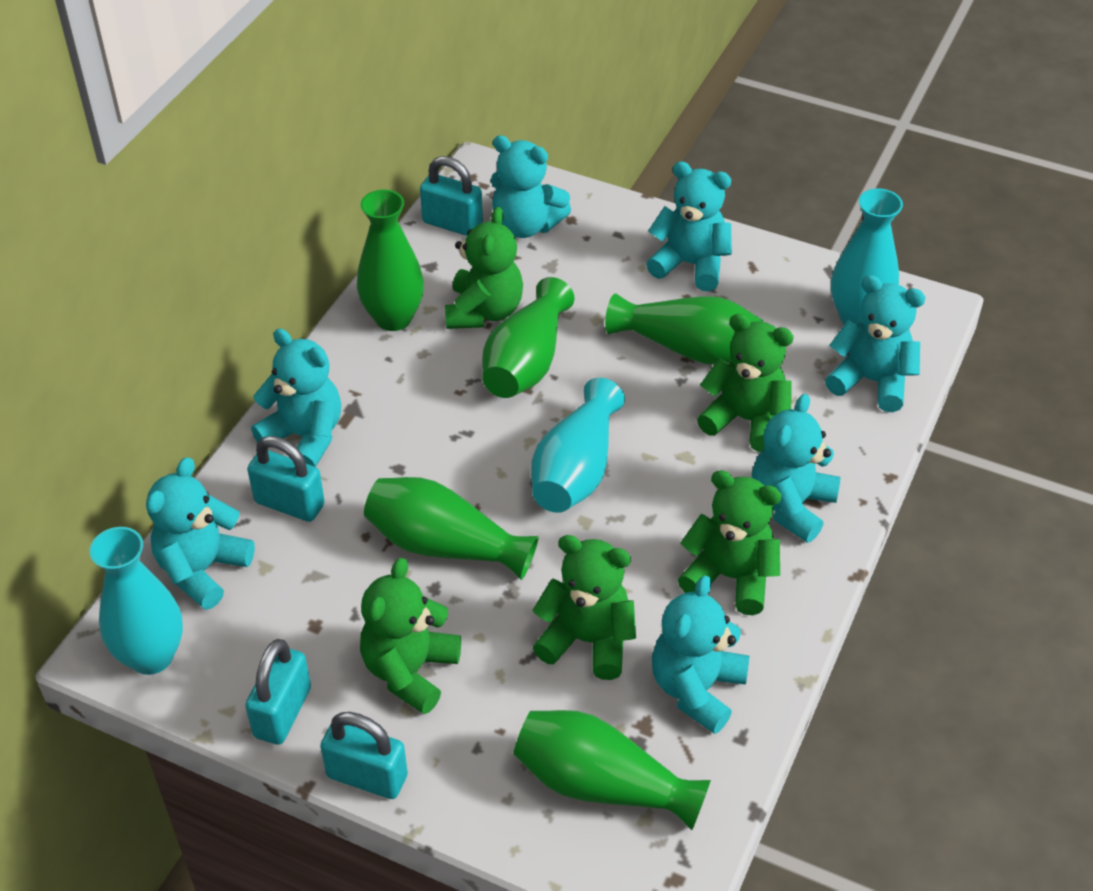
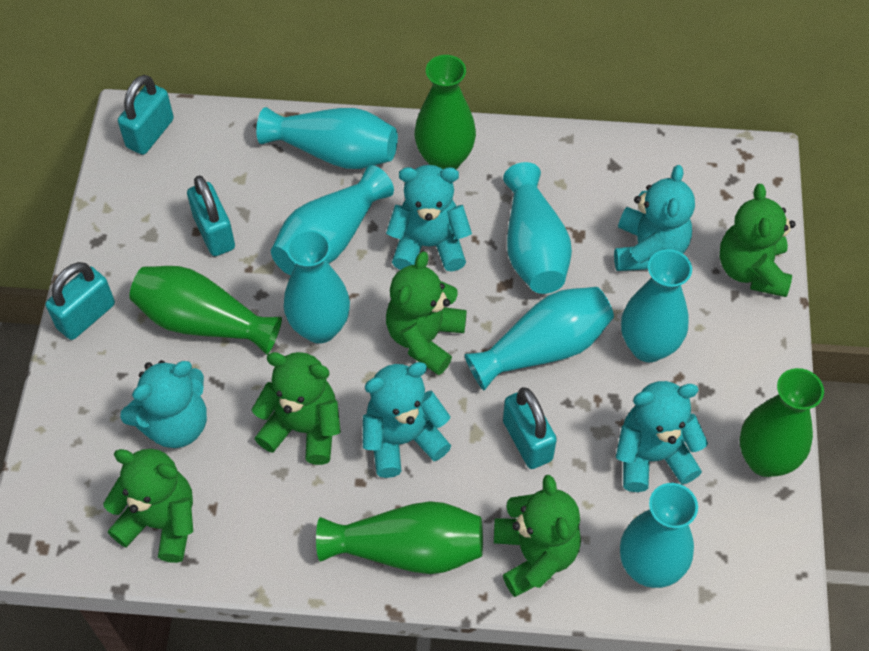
green vase: [357,190,424,331] [364,477,539,580] [482,277,575,398] [513,710,711,830] [605,293,763,365] = 5 -> [129,266,282,355] [316,501,483,574] [415,55,476,169] [740,368,824,477] = 4
turquoise teddy bear: [146,457,255,610] [251,329,341,467] [491,135,571,238] [646,161,732,291] [652,575,749,734] [752,394,840,543] [825,275,926,412] = 7 -> [120,360,207,448] [363,362,451,478] [386,165,472,272] [614,165,695,271] [616,381,708,492] = 5
turquoise vase: [90,527,183,675] [531,378,625,513] [831,189,903,325] = 3 -> [256,107,398,169] [271,165,394,275] [284,230,350,343] [465,287,614,390] [503,162,572,294] [620,483,698,588] [621,249,692,362] = 7

